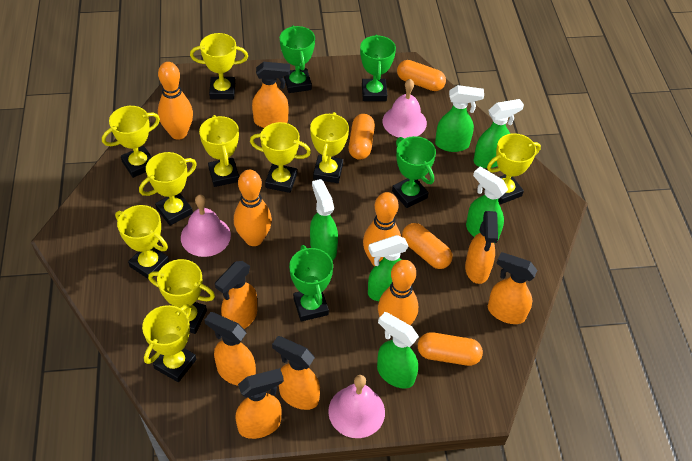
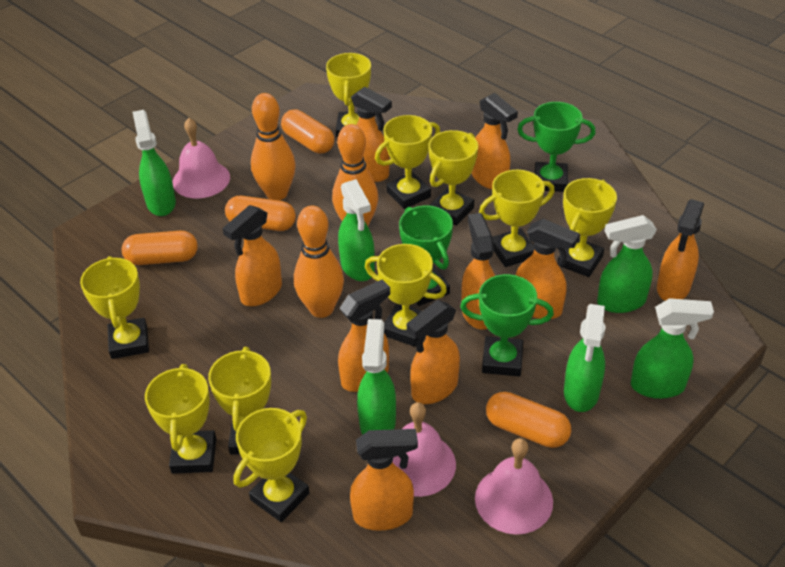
green trophy: [280,26,315,93] [289,245,333,322] [360,35,396,101] [392,136,436,208] = 4 -> [399,205,453,306] [460,274,554,377] [517,102,596,192] = 3
orange bowling pin: [158,62,193,140] [234,170,272,246] [363,192,401,266] [378,260,418,325] = 4 -> [251,93,296,201] [294,206,344,318] [332,124,378,226] = 3
orange spray bottle: [205,312,256,386] [215,261,257,329] [235,368,284,439] [252,62,290,128] [272,336,320,410] [465,211,498,284] [488,252,537,324] = 7 -> [222,205,282,306] [338,280,390,392] [350,429,418,531] [351,87,392,182] [407,300,460,404] [462,213,495,330] [472,93,518,190] [516,219,580,319] [657,199,704,301] = 9

